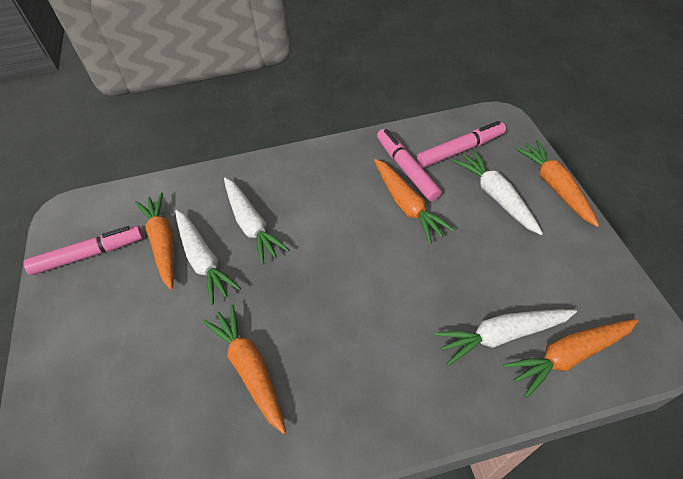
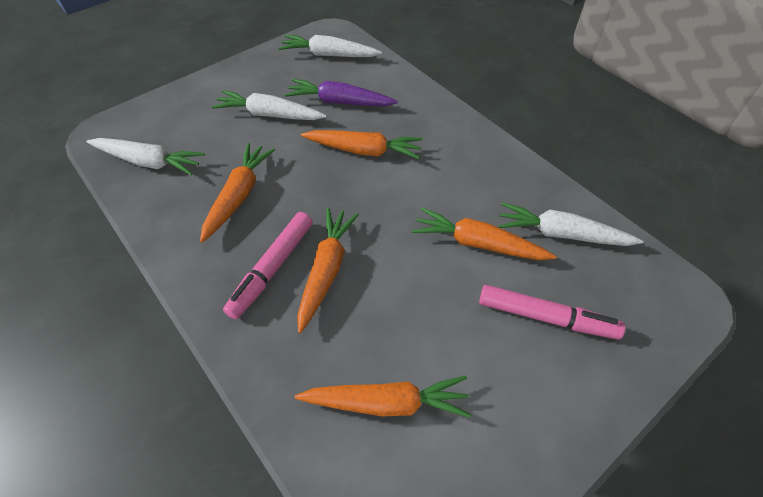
pink marker: [23,226,143,275] [377,129,442,202] [417,121,506,168] = 3 -> [223,212,313,319] [479,285,625,340] = 2
purple carrot: none = 0 -> [285,79,398,106] = 1

